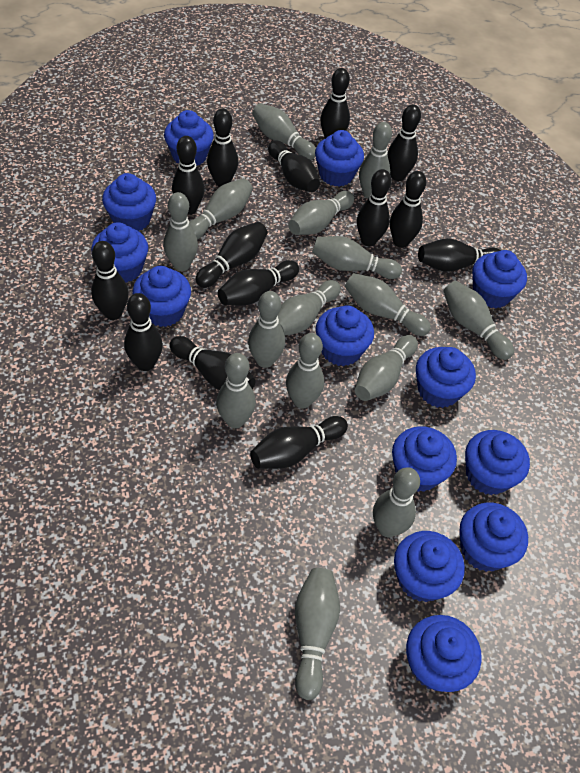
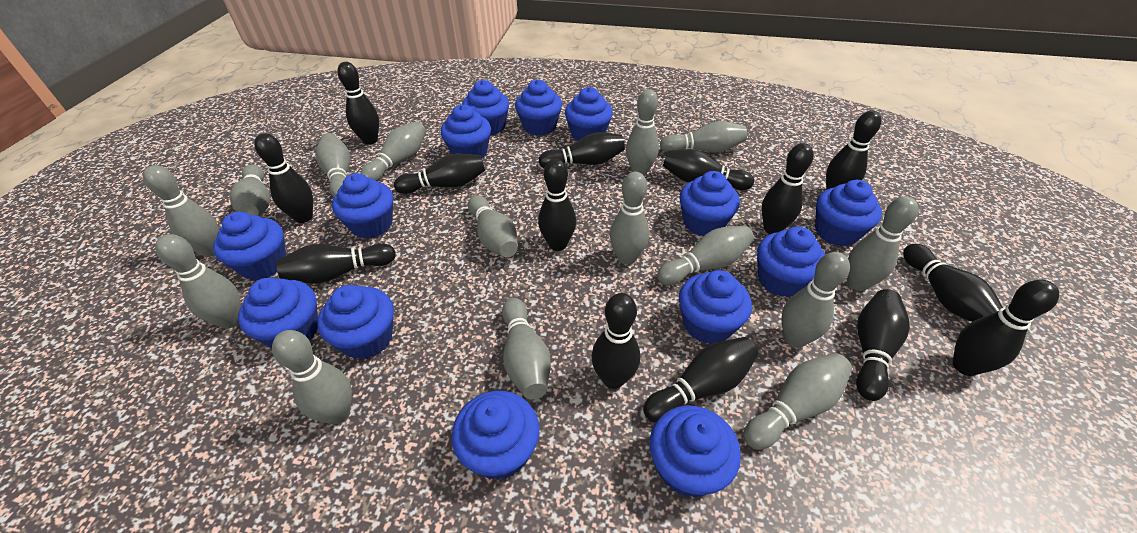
blue cupcake: [91,222,148,283] [102,173,156,231] [132,266,191,327] [164,110,214,167] [315,130,364,187] [316,305,374,366] [392,426,457,492] [394,531,465,602] [406,615,482,692] [416,347,476,408] [459,502,528,572] [465,430,530,495] [472,250,527,308] = 13 -> [213,212,286,280] [238,277,318,348] [317,285,394,360] [332,173,393,239] [441,104,491,158] [452,391,540,480] [462,80,509,136] [515,80,562,136] [565,87,613,141] [650,405,741,498] [679,270,752,344] [680,171,740,236] [757,227,825,297] [815,180,882,246] = 14

